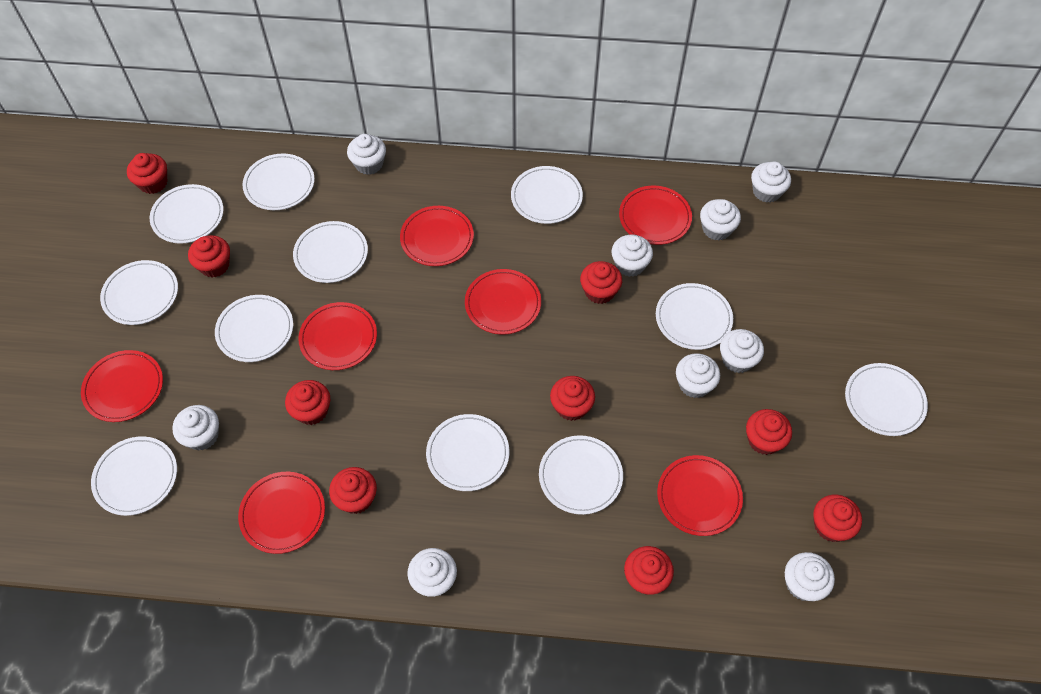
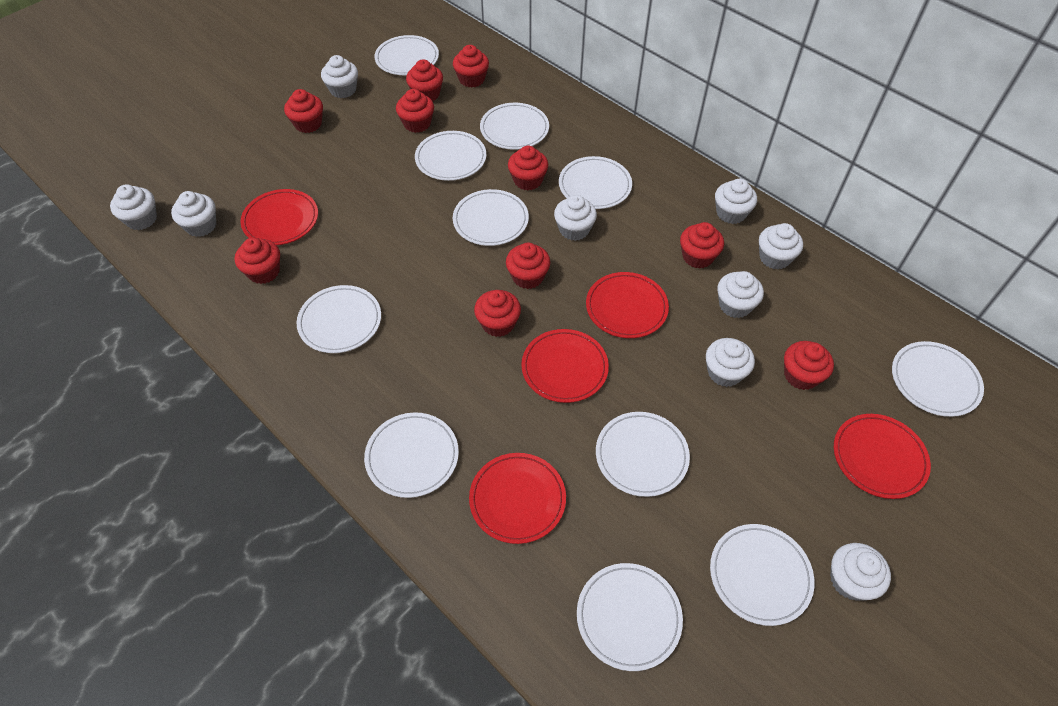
red cupcake: [127,153,167,194] [188,235,230,277] [285,380,330,425] [329,467,377,514] [550,376,595,421] [580,261,622,304] [624,546,674,595] [746,409,792,455] [813,494,862,542] = 9 -> [235,237,280,284] [284,89,323,133] [396,89,434,133] [406,59,443,101] [453,45,489,88] [474,290,521,337] [506,243,550,289] [508,146,548,190] [680,222,724,269] [784,341,834,390] = 10
red plate: [81,350,163,422] [238,472,325,554] [298,302,377,370] [400,206,474,266] [465,269,541,335] [619,185,692,245] [657,455,743,536] = 7 -> [240,189,318,245] [469,453,566,544] [521,329,609,403] [586,272,669,338] [834,414,931,499] = 5

